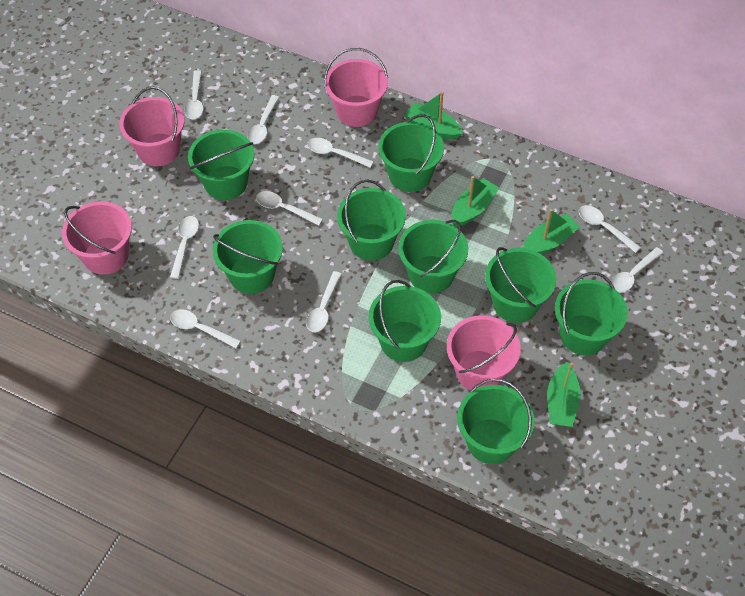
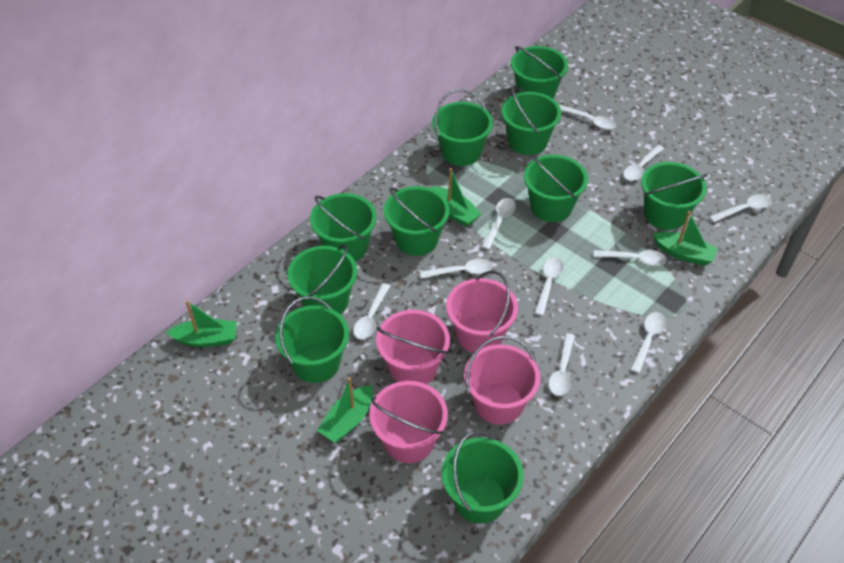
green bucket: [188,130,254,200] [213,220,283,294] [337,180,406,261] [369,280,441,362] [378,114,444,192] [398,220,468,294] [458,379,535,464] [485,247,557,323] [555,272,628,355] = 9 -> [275,296,349,383] [288,244,357,314] [310,193,377,261] [384,186,450,256] [432,89,493,166] [442,431,524,524] [501,85,561,155] [511,46,568,99] [524,154,588,222] [641,162,708,230] = 10
white spoon: [170,216,199,279] [170,309,241,348] [185,70,204,119] [247,95,279,144] [256,191,323,226] [306,271,342,332] [307,138,374,168] [579,205,641,253] [611,247,663,293] = 9 -> [353,283,390,340] [420,259,493,279] [482,198,516,250] [535,257,564,316] [548,333,575,396] [559,105,616,130] [594,250,667,266] [623,145,664,181] [630,312,666,373] [709,194,771,223] = 10

